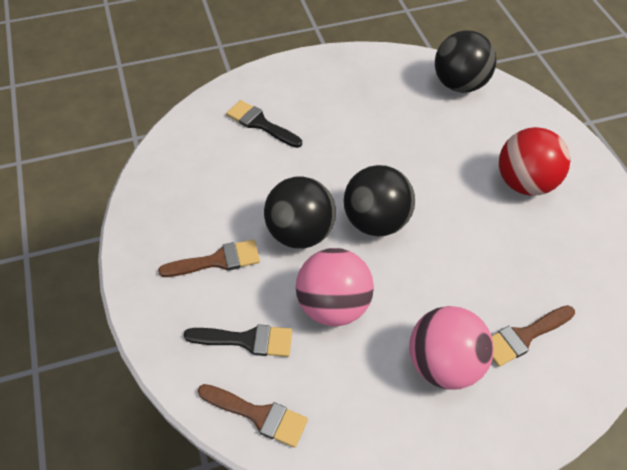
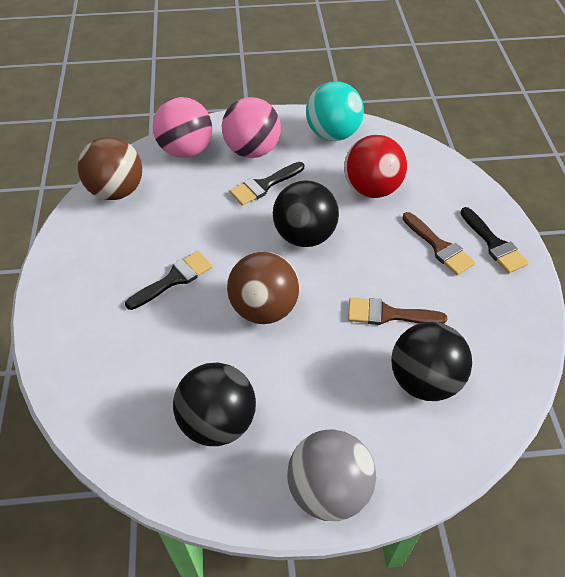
black brush: [184,324,292,357] [226,100,302,148] = 2 -> [125,251,213,310] [230,162,304,206] [460,207,529,273] = 3
brown ball: none = 0 -> [78,137,142,200] [227,252,300,324] = 2
brown brush: [158,239,260,277] [198,384,308,448] [492,305,575,367] = 3 -> [348,298,447,325] [402,212,475,275] = 2
grey ball: none = 0 -> [287,429,376,521] = 1
turquoise ball: none = 0 -> [306,81,364,141] = 1

